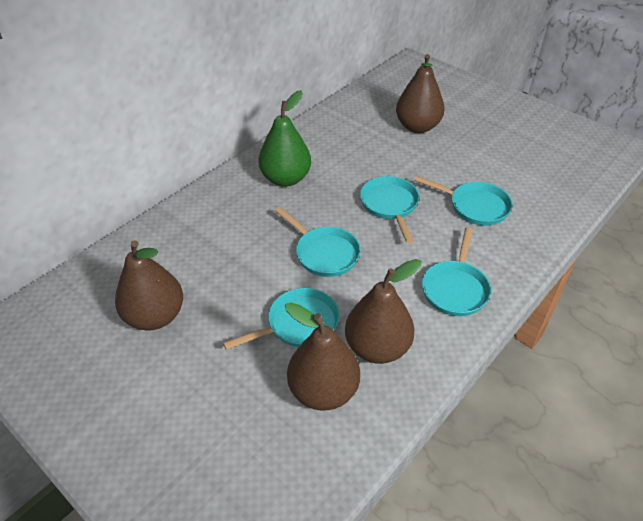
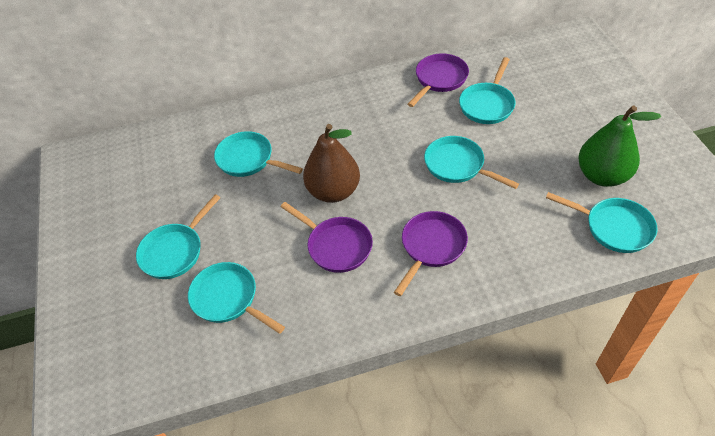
brown pear: [115,240,183,331] [285,302,360,410] [345,259,421,364] [396,54,444,133] = 4 -> [303,124,360,203] = 1
purple pan: none = 0 -> [280,202,373,273] [394,211,468,296] [408,53,469,107] = 3
turquoise pan: [223,288,340,350] [275,207,361,277] [360,176,419,243] [414,176,513,226] [422,227,491,316] = 5 -> [136,194,220,279] [188,262,285,334] [214,131,303,177] [424,136,519,189] [459,57,515,124] [546,192,658,253] = 6

